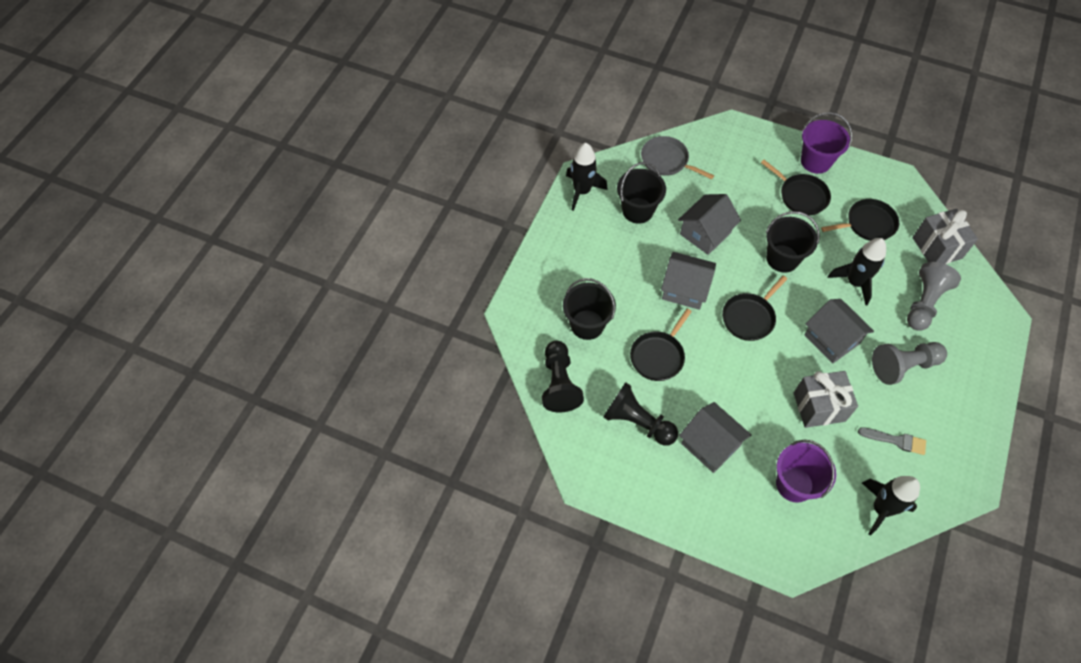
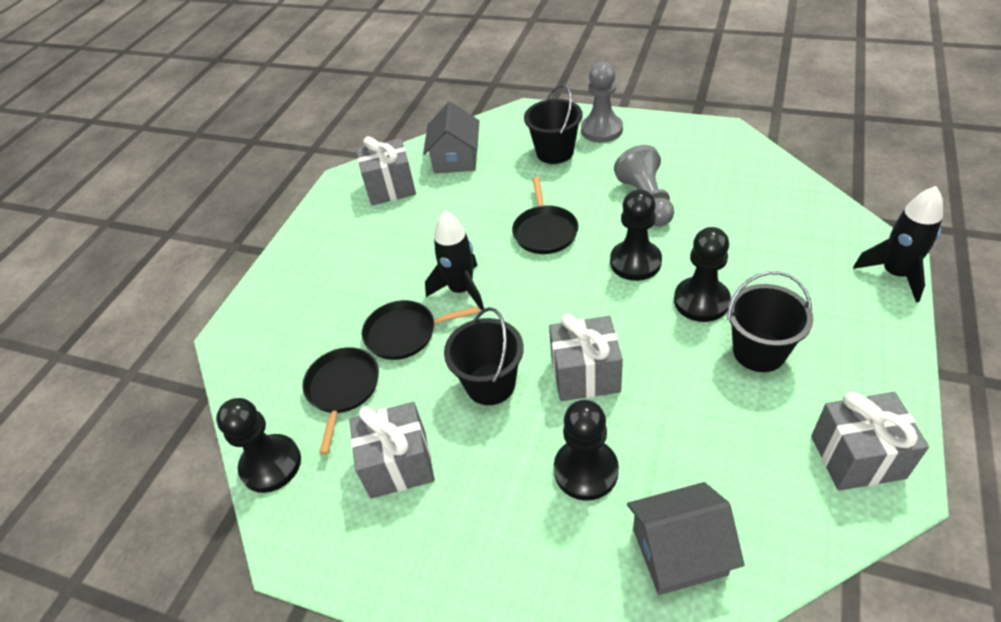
black pan: [630,309,692,381] [722,275,787,341] [761,160,831,215] [821,199,899,241] = 4 -> [302,347,379,455] [362,300,479,360] [512,177,578,254] = 3
black pawn: [542,341,584,412] [603,382,678,446] = 2 -> [216,398,301,493] [554,400,619,501] [610,189,662,281] [674,227,731,322] = 4
black rocket: [566,143,608,211] [828,238,886,305] [862,476,920,536] = 3 -> [425,210,484,311] [853,186,943,302] = 2
grey brush: [858,427,926,455] = 1 -> none = 0
grey gift: [794,371,858,428] [912,208,978,264] = 2 -> [349,402,435,499] [356,136,416,205] [549,313,623,401] [811,391,929,491] = 4
grey house: [661,252,716,310] [678,194,741,255] [679,402,752,473] [804,299,874,364] = 4 -> [423,101,479,174] [627,482,745,595] = 2
grey pan: [641,136,714,179] = 1 -> none = 0
purple bucket: [776,439,836,503] [801,112,852,174] = 2 -> none = 0

